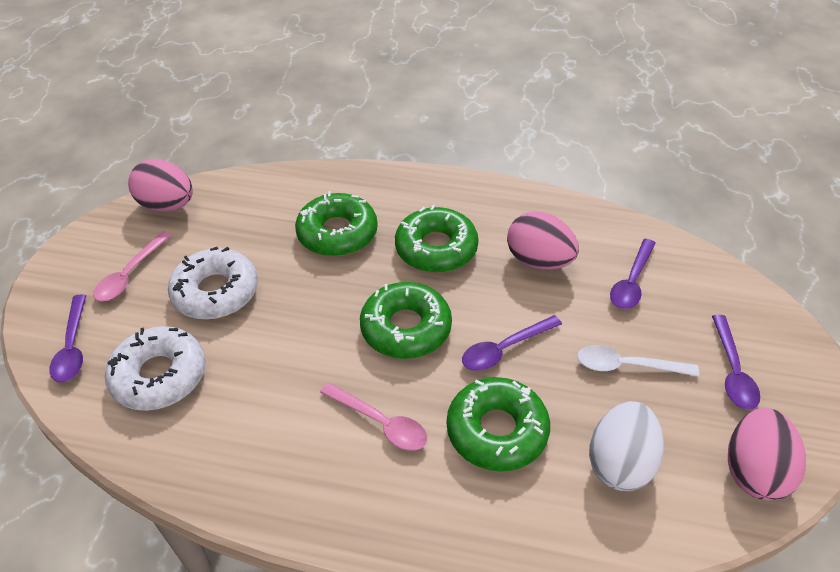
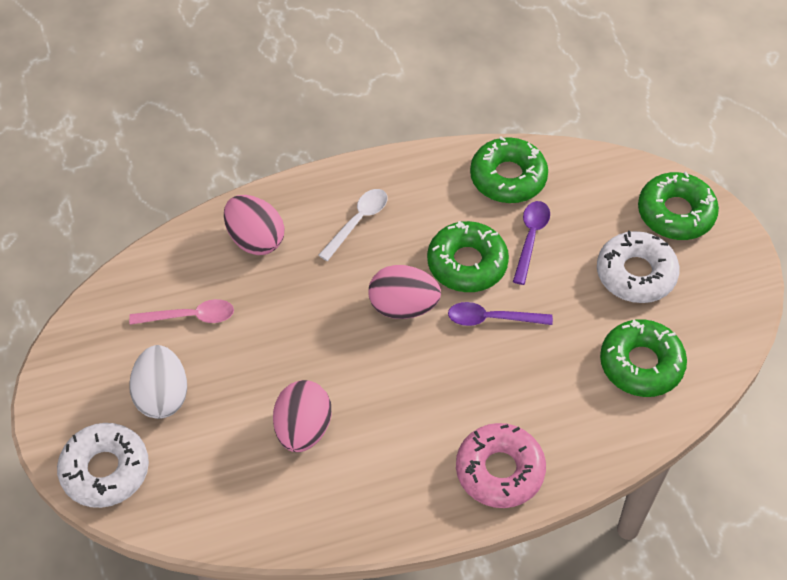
pink donut: none = 0 -> [456,423,546,508] = 1
pink spoon: [93,231,172,301] [320,382,427,451] = 2 -> [129,299,234,325] = 1
purple spoon: [49,294,87,382] [462,315,562,371] [610,239,656,309] [712,315,760,410] = 4 -> [448,302,553,326] [513,201,550,285] = 2

